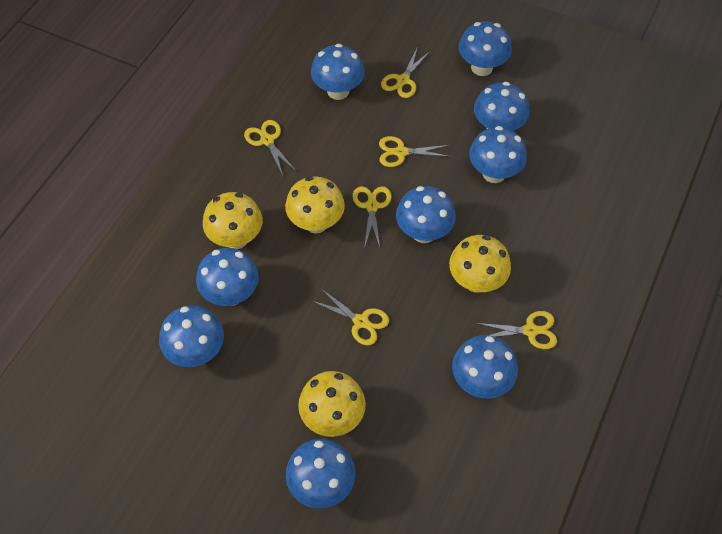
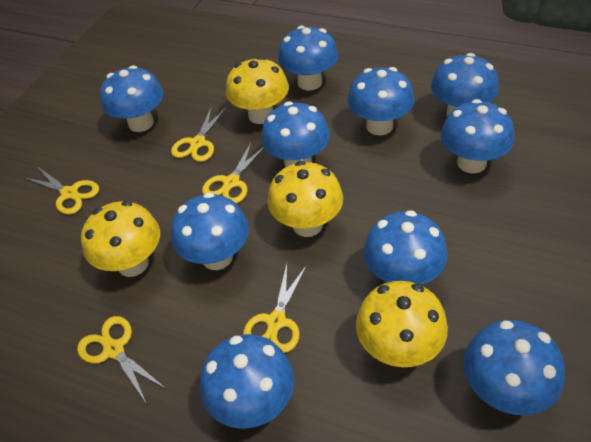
blue mushroom: [159,305,224,367] [196,248,259,306] [286,439,355,509] [311,44,365,100] [396,186,456,243] [452,335,518,399] [459,22,512,76] [469,126,527,183] [474,82,530,131] = 9 -> [100,65,164,132] [171,192,249,270] [200,334,294,429] [261,102,330,167] [278,26,338,90] [347,67,414,136] [363,210,447,285] [431,53,499,117] [441,99,515,173] [463,320,565,415] = 10
yellow scissors: [244,120,296,176] [312,289,389,345] [353,187,392,248] [379,136,451,167] [381,49,430,98] [476,311,557,349] = 6 -> [25,166,99,215] [77,316,166,404] [171,106,227,162] [202,141,264,204] [243,264,307,353] = 5

